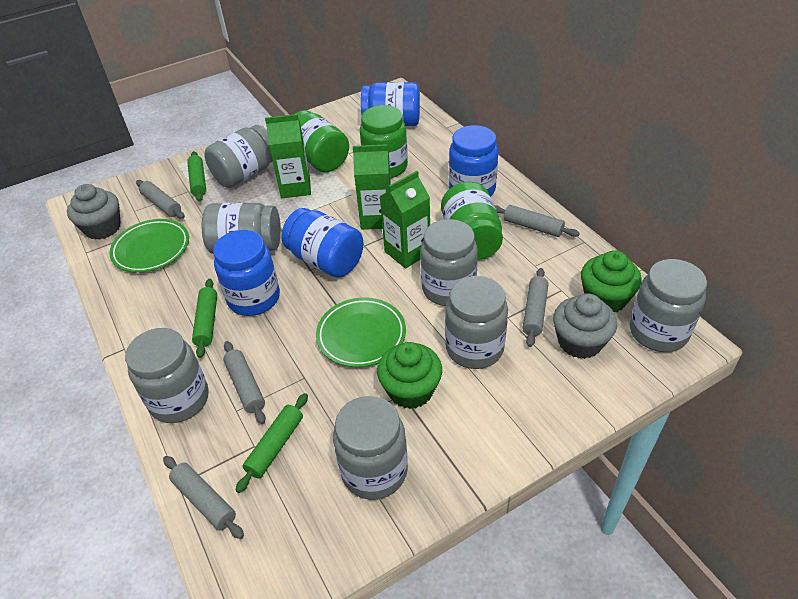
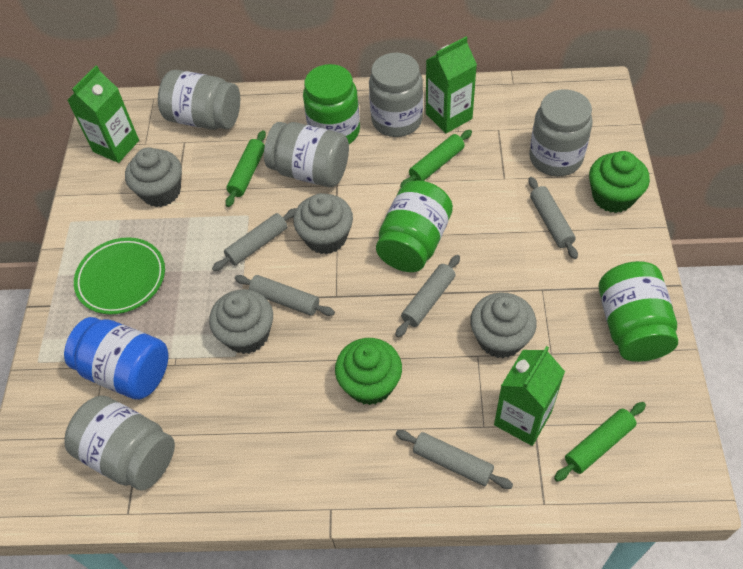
blue jar: [213,230,280,316] [281,208,364,277] [361,82,420,126] [449,125,498,197] = 4 -> [64,317,168,400] = 1
green plate: [109,219,189,273] [316,297,406,367] = 2 -> [74,237,165,314] = 1
grey cupcake: [67,184,121,240] [553,293,617,359] = 2 -> [125,148,182,207] [209,289,273,354] [293,193,353,254] [470,292,537,358] = 4
grey jar: [125,328,209,423] [202,203,281,254] [204,125,273,188] [333,396,408,500] [420,219,478,306] [445,276,508,369] [630,259,707,352] = 7 -> [64,396,175,491] [158,70,240,130] [264,122,349,187] [369,53,423,137] [529,89,593,177] = 5

